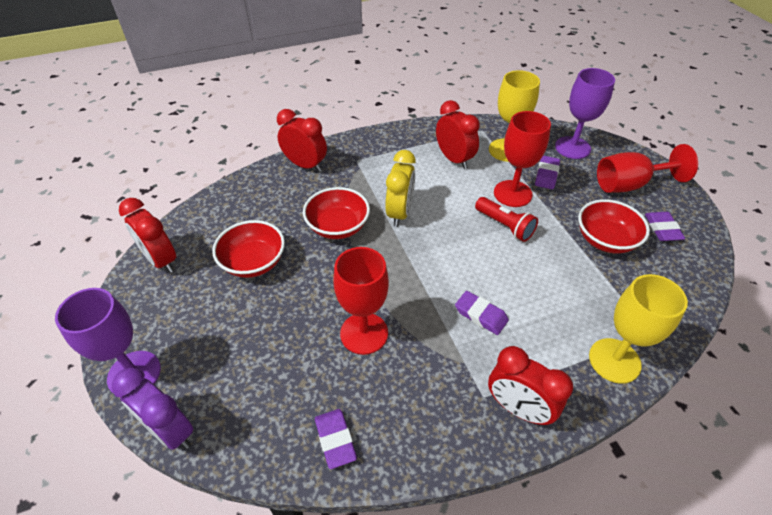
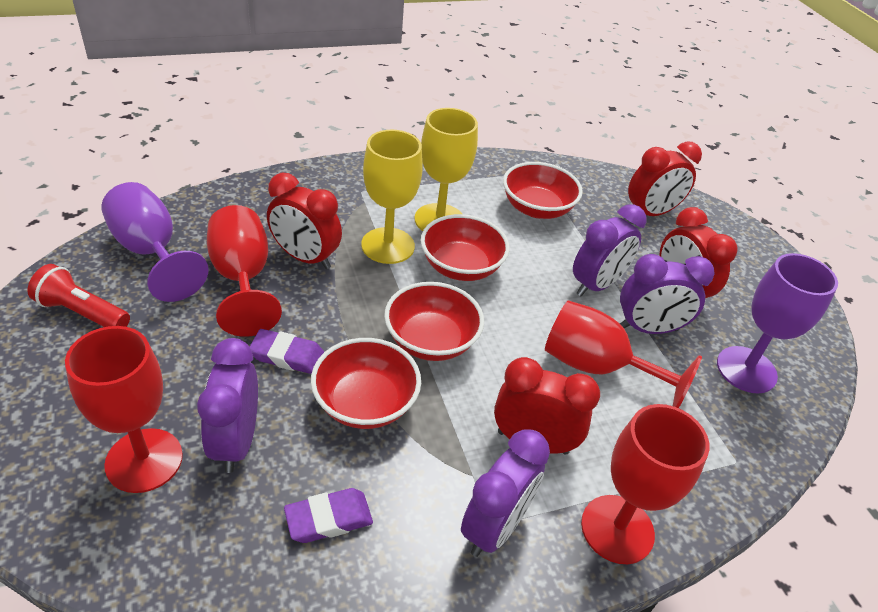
purple clock: [112,368,194,450] = 1 -> [197,338,258,473] [461,429,550,557] [573,204,646,297] [620,254,715,334] = 4
purple eraser: [315,409,357,469] [455,291,509,335] [535,155,560,189] [645,212,685,241] = 4 -> [250,329,324,374] [284,488,373,543] = 2
red bowl: [212,220,285,278] [303,187,370,239] [578,199,650,254] = 3 -> [311,338,421,429] [384,282,484,361] [421,214,510,281] [503,162,583,219] = 4
red goblet: [334,247,389,355] [494,111,551,207] [597,144,698,193] = 3 -> [65,326,183,493] [207,205,282,337] [545,300,702,408] [581,404,710,564] = 4
yellow clock: [385,150,416,227] = 1 -> none = 0

